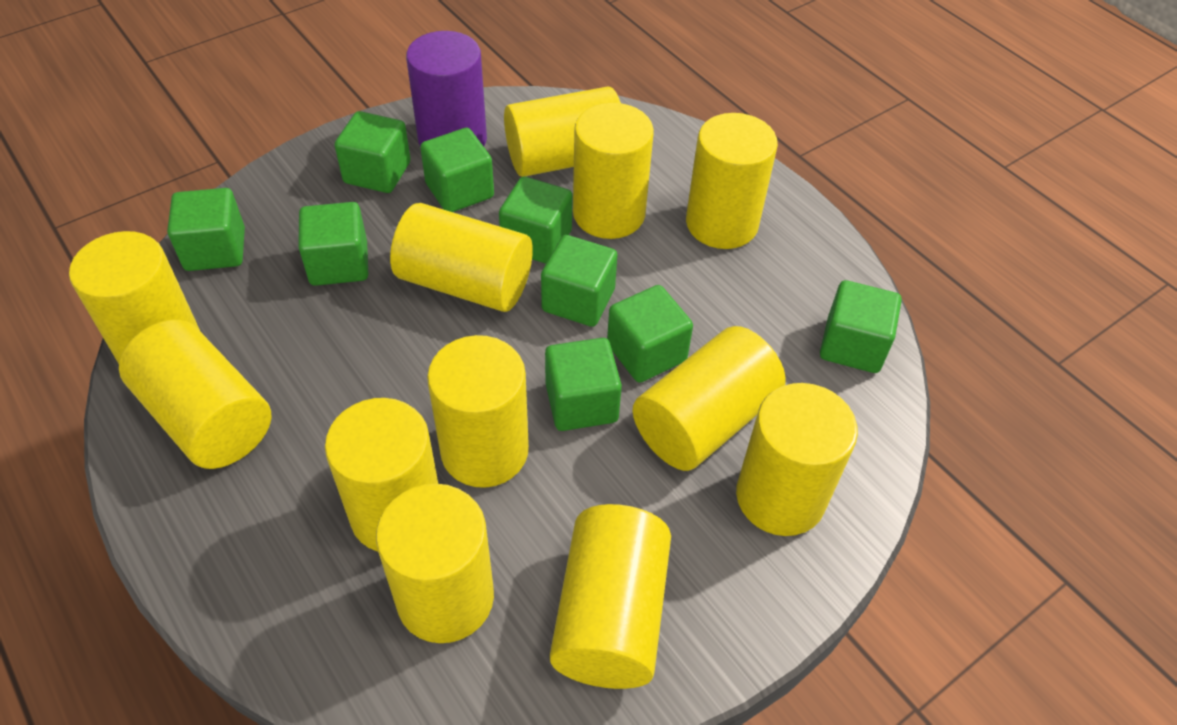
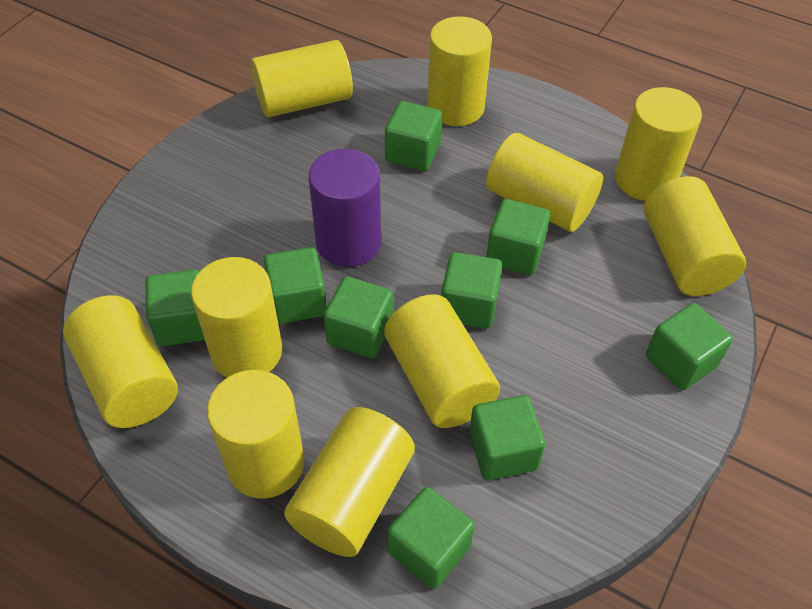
yellow cylinder: [69,231,200,364] [119,320,272,469] [325,398,438,552] [376,484,494,643] [390,203,533,312] [427,335,529,488] [504,86,621,177] [550,504,671,689] [573,103,654,239] [632,326,786,471] [686,113,778,249] [736,383,858,536] = 12 -> [63,295,178,428] [191,257,282,378] [207,370,305,499] [251,40,353,117] [284,407,415,557] [384,294,500,428] [427,16,492,126] [486,133,603,232] [615,87,702,201] [644,176,746,296] = 10

